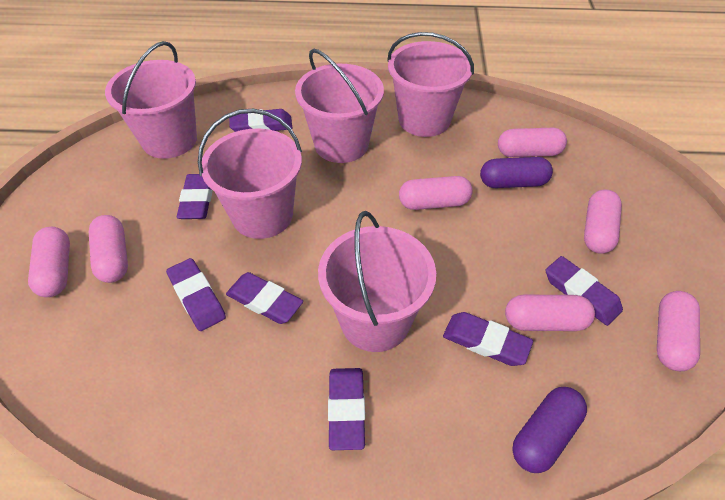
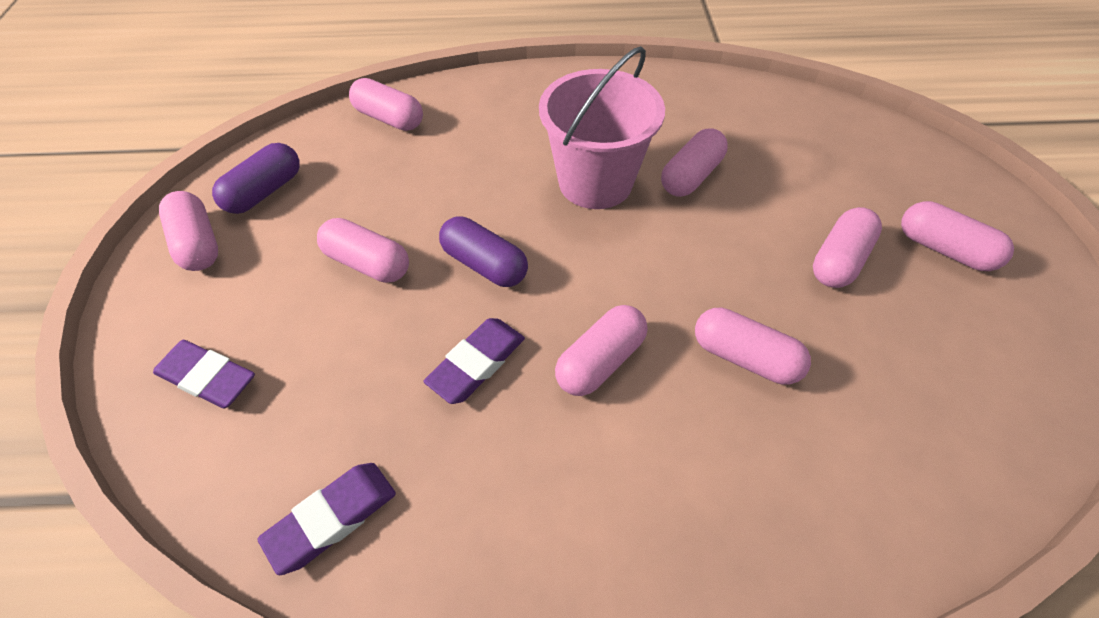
pink bucket: [105,41,197,159] [198,109,302,239] [295,49,384,163] [318,211,436,352] [387,32,474,137] = 5 -> [539,46,665,209] = 1
pink capsule: [28,227,70,297] [89,215,128,283] [399,176,473,210] [498,128,567,157] [505,295,595,331] [584,189,622,254] [657,291,700,371] = 7 -> [159,191,218,271] [317,218,409,283] [349,78,423,131] [555,305,647,396] [661,128,728,197] [695,307,811,385] [813,207,882,288] [901,201,1014,271] = 8
purple eraser: [166,258,226,331] [177,174,213,219] [226,272,303,324] [229,109,292,132] [328,368,365,450] [443,312,533,366] [546,256,623,326] = 7 -> [153,340,255,409] [258,463,396,575] [424,318,525,404] = 3

